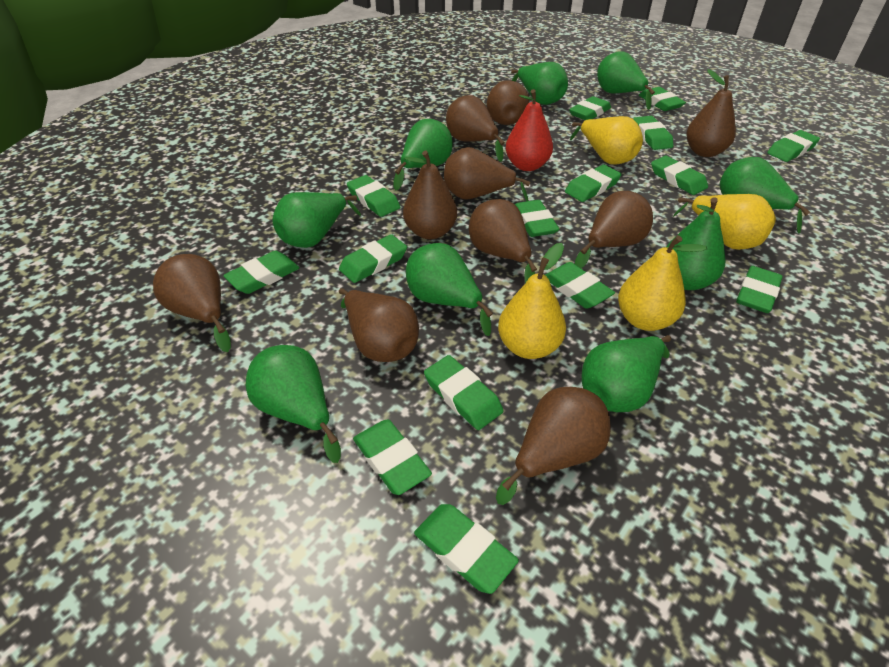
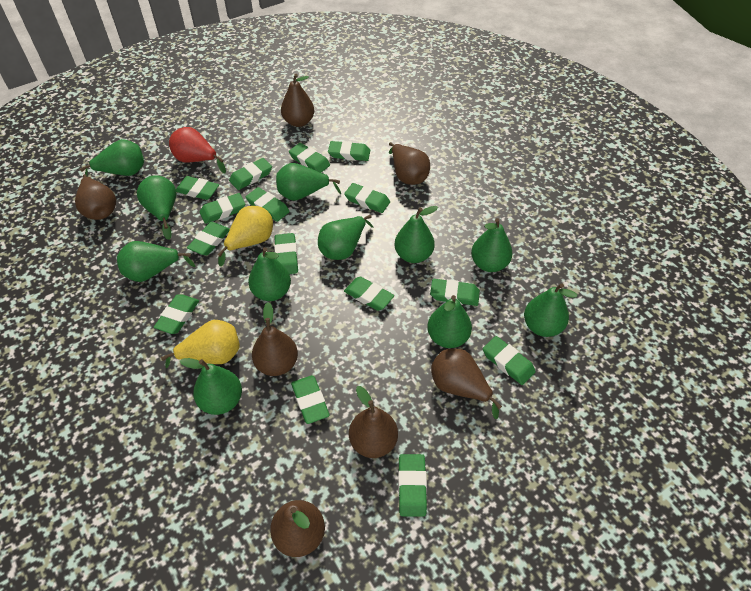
brown pear: [153,254,231,352] [339,288,419,362] [403,150,457,239] [444,147,530,201] [446,95,505,162] [469,199,537,283] [487,80,529,125] [496,387,611,505] [575,191,653,269] [686,69,736,157] = 10 -> [75,174,116,220] [252,302,298,376] [270,500,325,557] [281,74,314,127] [349,386,398,458] [389,142,430,185] [431,348,502,419] = 7
green pear: [246,345,341,463] [272,192,361,248] [394,119,453,190] [406,243,493,336] [511,62,568,105] [582,335,671,412] [597,51,655,110] [666,197,725,290] [720,157,810,234] = 9 -> [80,139,144,176] [117,241,196,282] [137,175,176,240] [180,358,242,415] [248,247,291,301] [276,163,341,201] [318,215,373,260] [395,206,438,263] [427,295,472,348] [471,218,512,272] [524,283,577,337] = 11
yellow pear: [498,243,566,359] [570,116,643,165] [618,235,707,331] [673,194,776,250] = 4 -> [161,320,240,368] [217,206,273,266] = 2

